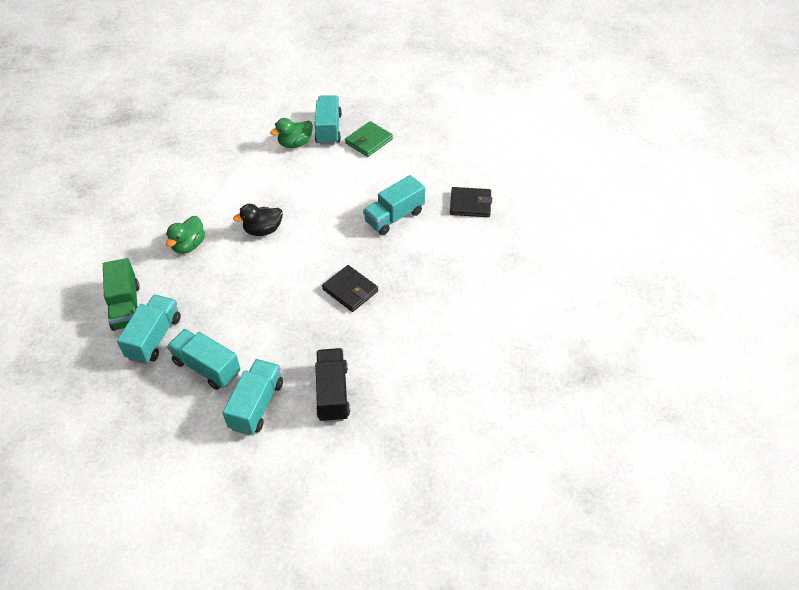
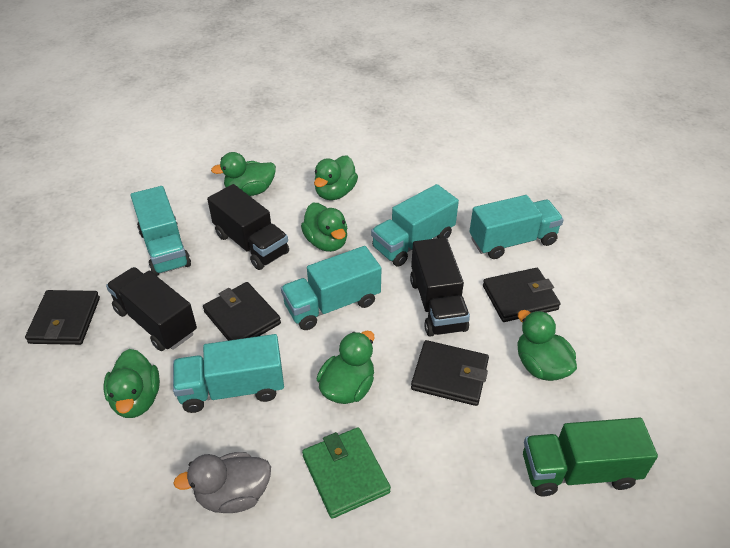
black duck: [233,204,283,236] = 1 -> none = 0
black truck: [315,348,350,422] = 1 -> [106,267,197,351] [207,184,289,270] [410,237,470,337] = 3
black wallet: [322,265,378,312] [450,187,492,217] = 2 -> [25,290,100,345] [203,282,281,341] [411,340,489,406] [483,268,561,322] = 4
green duck: [166,216,205,254] [270,118,313,148] = 2 -> [104,349,160,418] [211,152,276,196] [301,203,347,252] [314,155,358,200] [317,331,375,404] [517,310,577,381] = 6
grey duck: none = 0 -> [173,452,271,513] = 1

